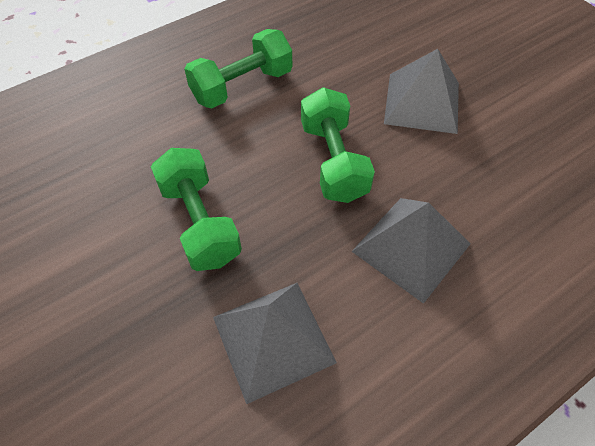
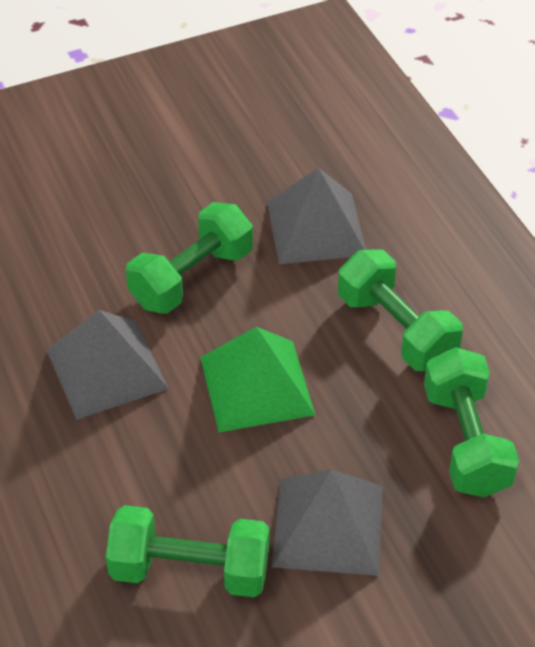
green dumbbell: [151,148,242,271] [184,29,292,108] [301,87,375,203] = 3 -> [106,505,270,597] [126,202,253,314] [338,249,463,371] [424,347,519,497] = 4
green pyramid: none = 0 -> [200,327,315,432] = 1

